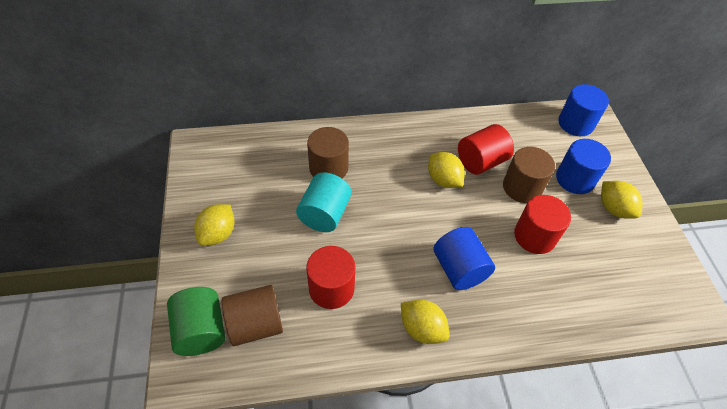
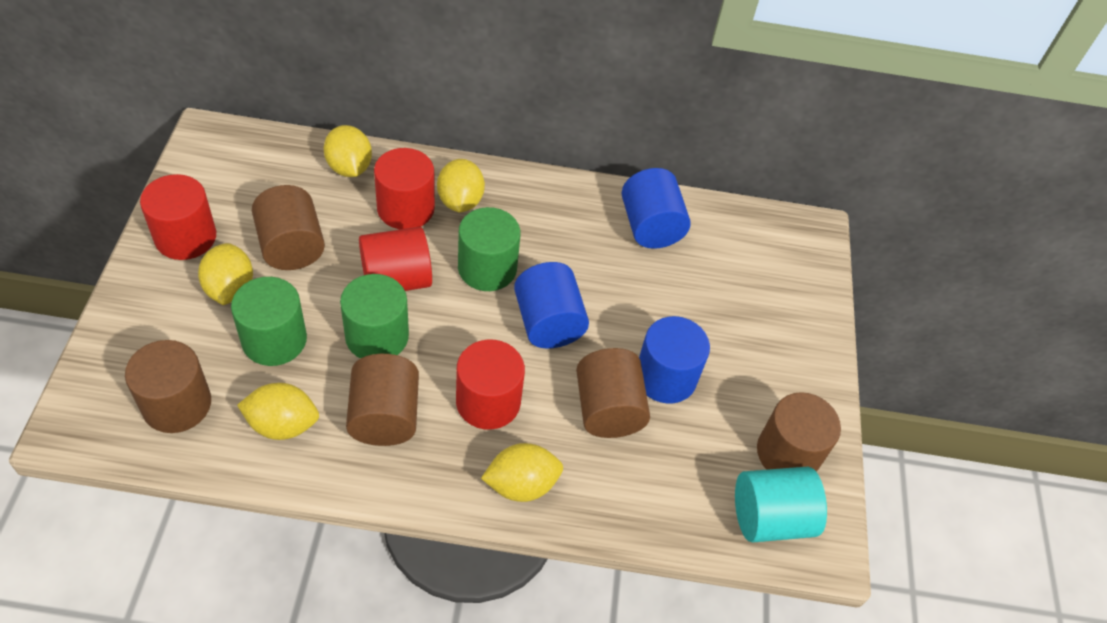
brown cylinder: [222,285,283,346] [307,127,349,178] [503,147,555,203] = 3 -> [125,340,211,433] [252,185,325,270] [346,354,419,446] [576,348,650,438] [757,392,841,472] = 5
green cylinder: [167,287,225,356] = 1 -> [231,277,307,366] [340,274,409,358] [458,207,521,291] = 3
red cylinder: [306,246,356,309] [458,124,514,175] [514,195,571,254] = 3 -> [140,174,216,260] [359,227,432,291] [374,148,435,229] [456,339,525,430] = 4
yellow lemon: [194,204,235,246] [401,300,449,344] [428,152,465,188] [601,181,643,219] = 4 -> [198,243,253,305] [237,383,319,440] [324,125,372,177] [437,159,485,213] [481,443,563,502] = 5

